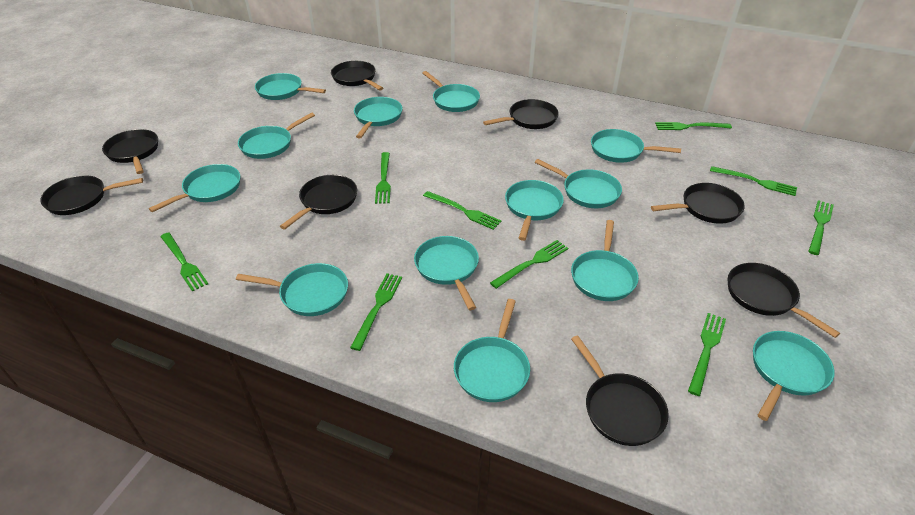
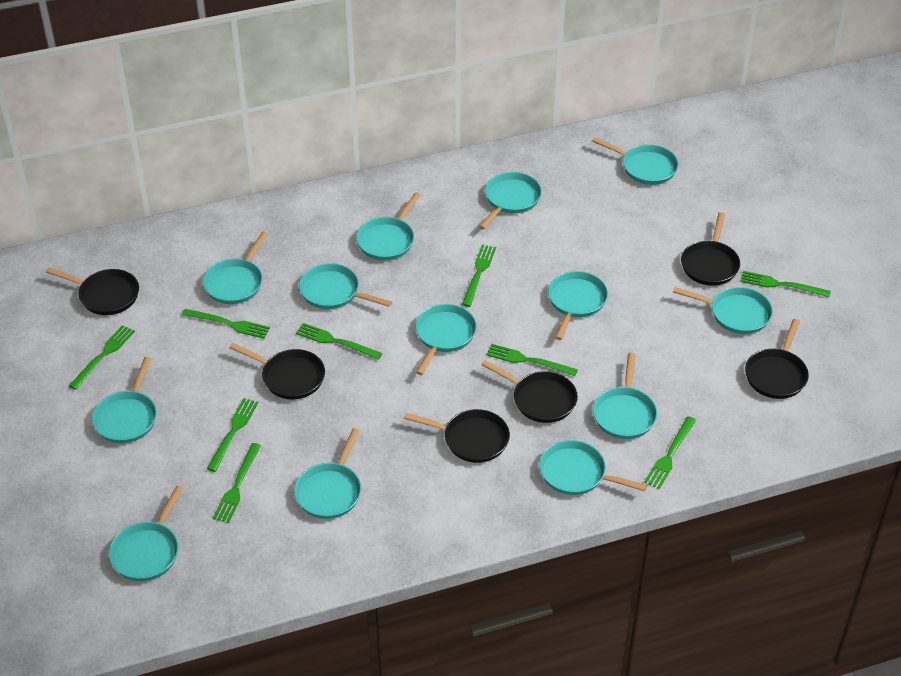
black pan: [40,175,143,215] [102,129,158,174] [280,175,357,229] [331,61,383,91] [483,99,559,129] [571,336,669,446] [651,183,745,224] [728,263,840,338] = 8 -> [46,267,139,315] [229,343,325,399] [404,409,510,463] [481,360,578,423] [681,212,740,286] [745,319,809,399] = 6

